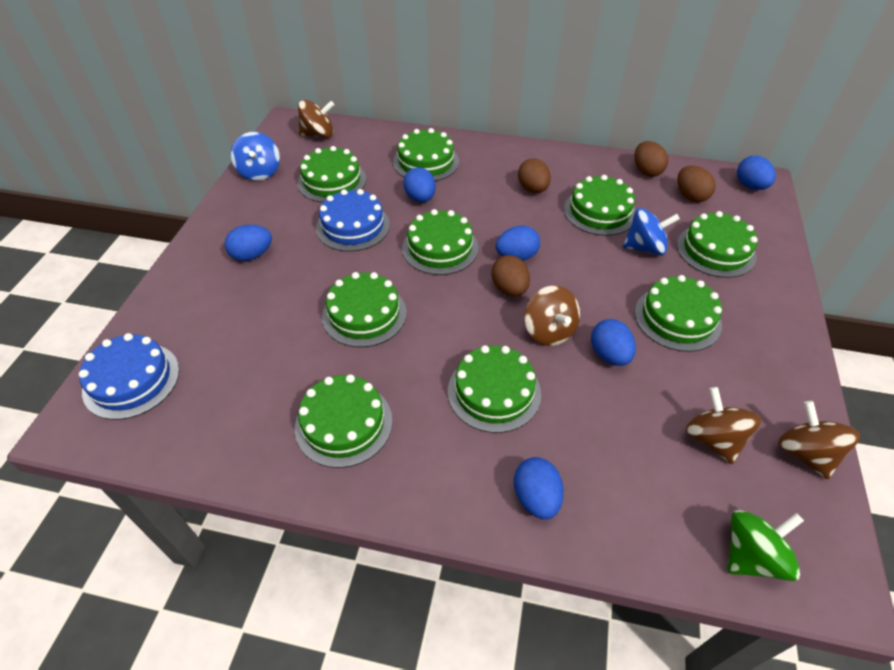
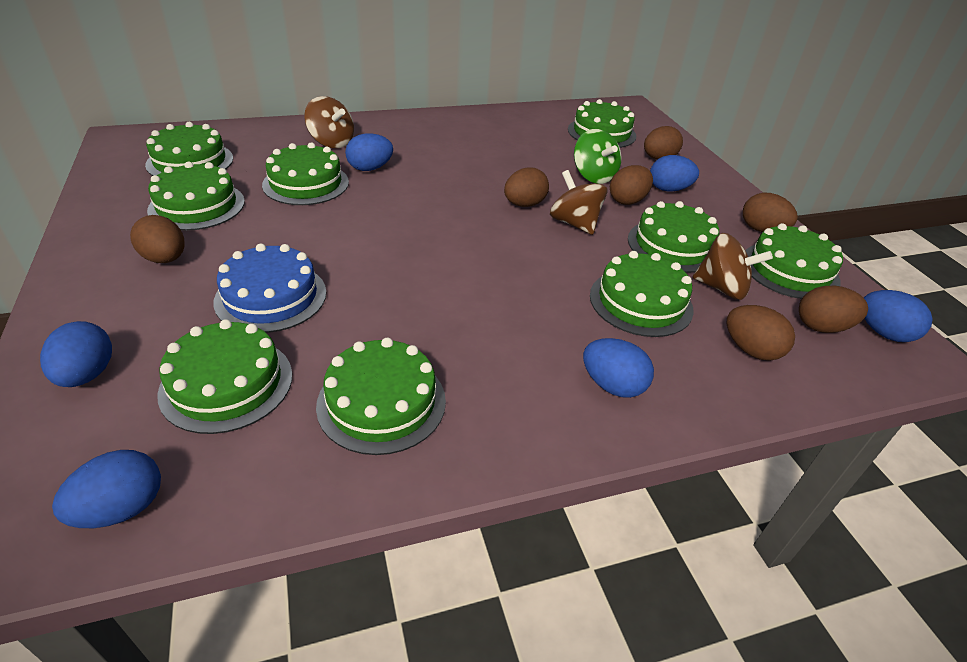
blue cake: [79,333,179,420] [316,189,390,252] = 2 -> [213,243,327,333] = 1
blue spinning top: [231,132,280,181] [623,208,680,256] = 2 -> none = 0
brown egg: [491,255,530,297] [518,159,551,193] [634,141,668,177] [677,165,716,202] = 4 -> [130,215,184,263] [504,167,549,207] [610,165,653,205] [644,126,683,160] [727,305,795,361] [743,193,798,232] [799,286,868,333] = 7
brown spinning top: [298,100,334,138] [524,285,580,346] [686,387,761,464] [778,401,860,479] = 4 -> [305,96,354,148] [550,170,607,235] [693,233,773,300] = 3

